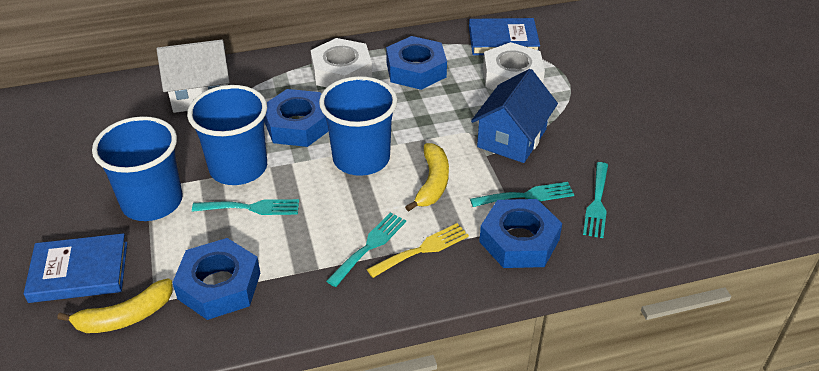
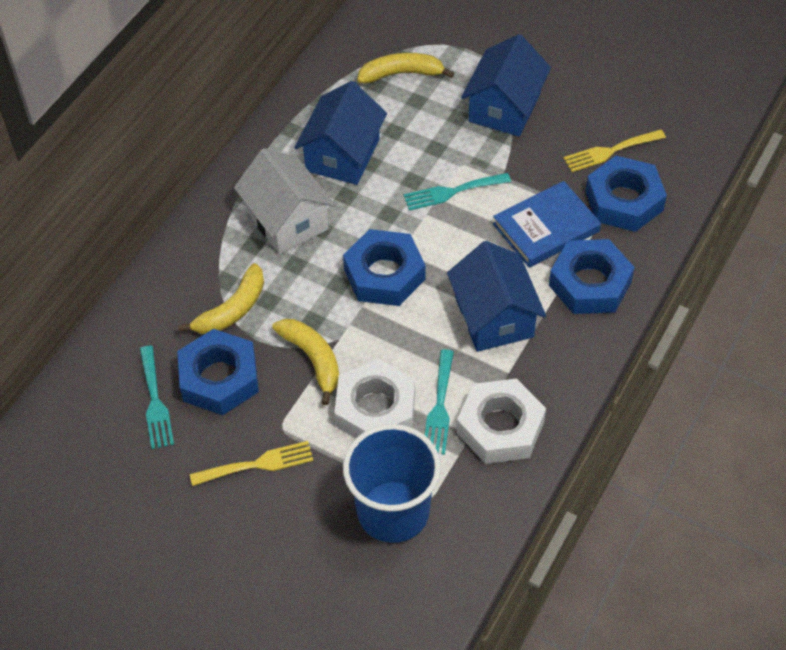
blue book: [24,233,127,303] [469,18,540,55] = 2 -> [493,181,601,268] = 1
blue cup: [92,116,183,221] [187,85,267,185] [319,76,397,176] = 3 -> [343,424,441,543] = 1
blue house: [471,69,558,163] = 1 -> [294,81,387,185] [447,241,546,352] [461,34,551,136] = 3
turquoise fork: [192,199,299,215] [326,212,406,287] [470,182,574,207] [583,162,608,238] = 4 -> [140,346,174,449] [404,173,511,211] [425,349,454,455] = 3
yellow banana: [57,278,173,333] [405,143,449,212] = 2 -> [178,263,264,334] [272,319,339,405] [357,53,454,83] = 3
yellow fork: [367,223,469,278] = 1 -> [190,441,314,486] [563,130,666,172] = 2

